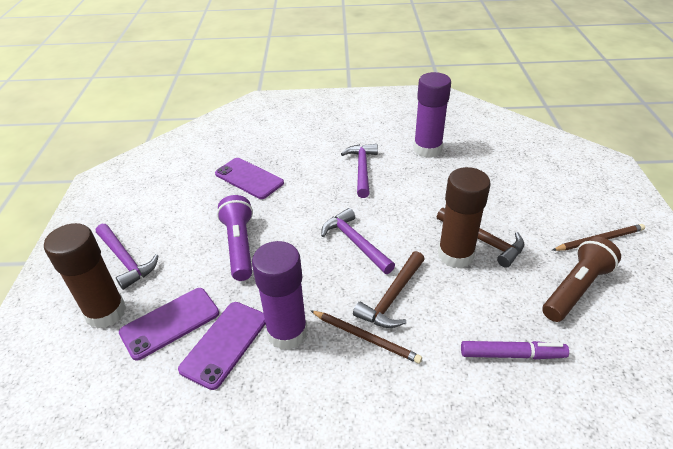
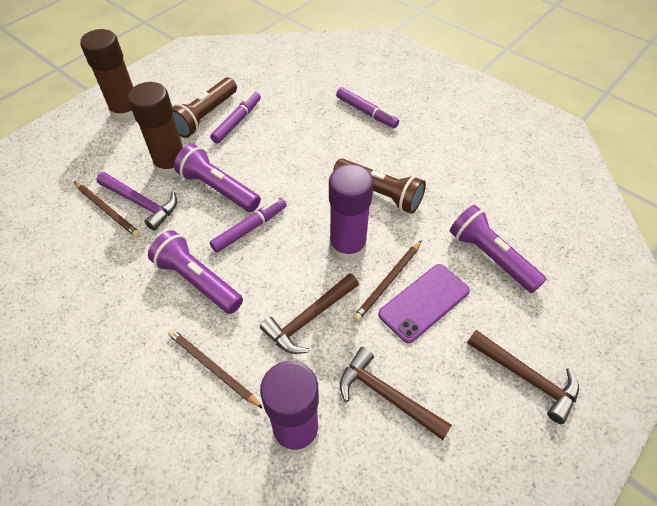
brown flashlight: [542,236,621,322] = 1 -> [172,78,237,138] [333,158,426,214] = 2
brown hammer: [353,251,425,328] [437,208,524,268] = 2 -> [260,273,359,354] [340,347,452,440] [467,330,579,424] = 3
brown pencil: [310,310,422,364] [553,224,645,251] = 2 -> [74,182,141,238] [168,329,263,409] [353,240,422,321] = 3
purple flashlight: [217,195,253,281] = 1 -> [148,230,243,314] [174,144,261,212] [450,205,547,293] = 3
purple hammer: [96,224,159,290] [321,208,395,274] [341,144,378,198] = 3 -> [96,172,177,231] = 1
purple marker: [461,341,569,359] = 1 -> [210,92,261,144] [210,198,287,253] [336,87,399,128] = 3
purple phone: [119,288,219,361] [178,302,266,390] [215,158,284,199] = 3 -> [378,264,470,343] = 1

